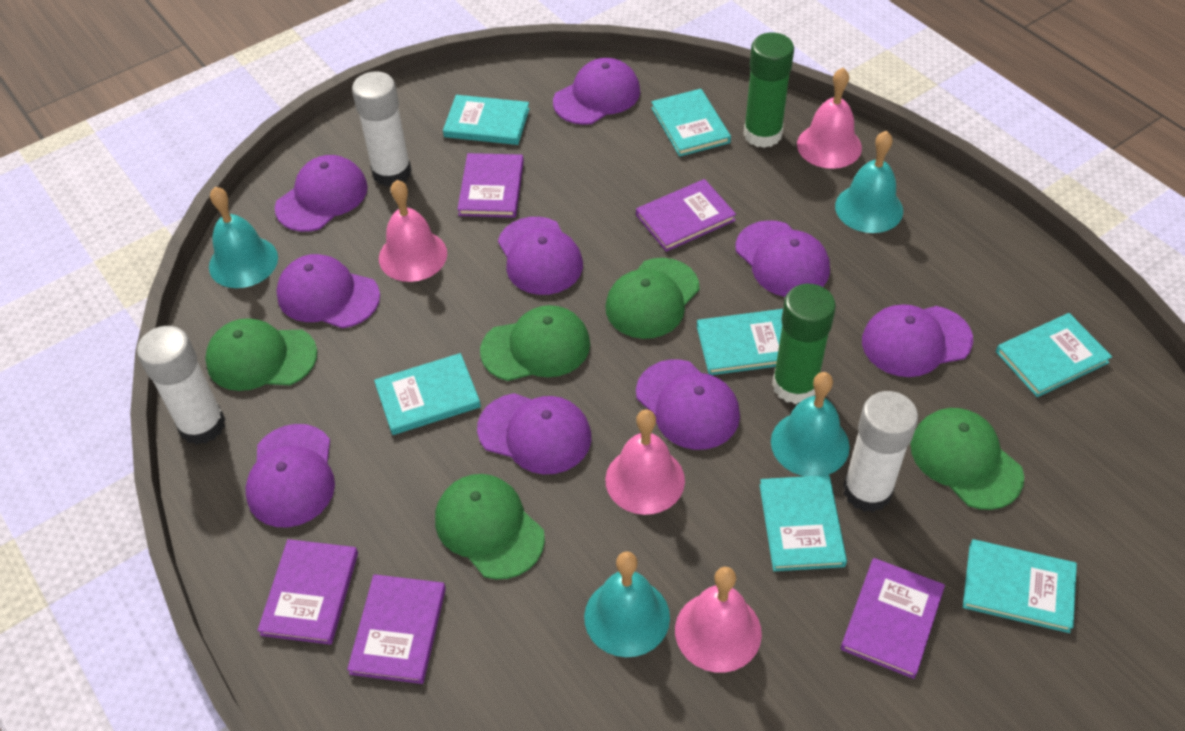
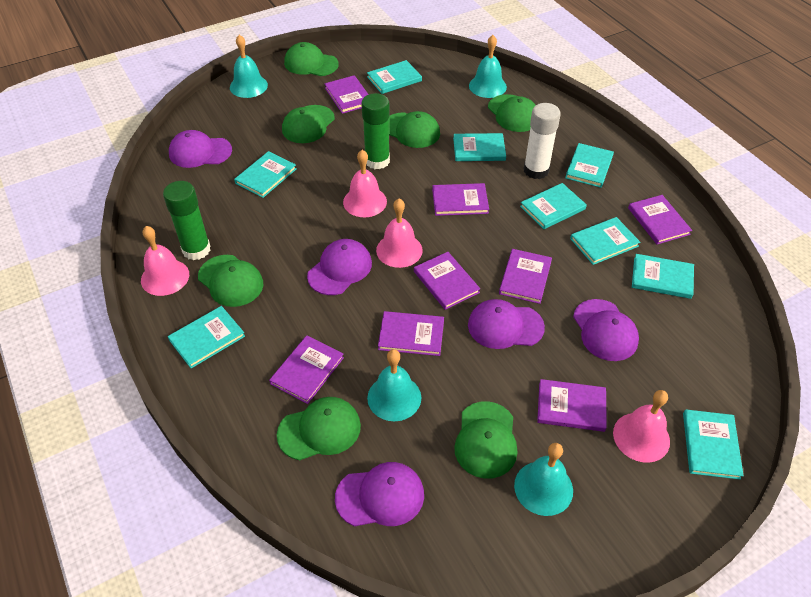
green cap: [205,319,317,391] [435,474,545,579] [480,305,590,381] [605,258,699,339] [910,408,1024,510] = 5 -> [198,255,263,307] [277,397,361,460] [282,105,335,143] [284,42,339,76] [389,111,440,148] [454,401,517,479] [488,94,536,132] = 7
purple book: [257,539,358,645] [347,574,446,684] [457,153,524,218] [636,179,736,252] [841,558,945,679] = 5 -> [269,336,344,404] [324,75,369,114] [378,311,444,356] [414,252,480,310] [432,183,489,216] [499,249,552,304] [537,379,607,432] [628,195,692,244] = 8
purple cap: [245,424,335,528] [275,155,368,232] [276,254,380,328] [477,393,591,474] [498,217,583,295] [553,58,640,125] [636,359,740,450] [735,220,830,297] [862,304,973,377] = 9 -> [169,130,232,168] [307,239,372,295] [335,462,424,526] [468,299,545,349] [573,299,639,361] = 5
turquoise book: [374,353,481,435] [443,95,530,145] [651,89,731,157] [697,309,783,375] [760,475,847,571] [963,539,1077,633] [996,313,1112,397] = 7 -> [168,306,245,368] [234,151,297,198] [367,60,422,94] [453,133,506,161] [520,183,587,229] [565,143,614,188] [570,217,640,265] [632,254,694,299] [683,410,744,480] = 9
white glue stick: [137,326,225,445] [352,71,412,186] [843,391,918,512] = 3 -> [524,103,561,179] = 1

